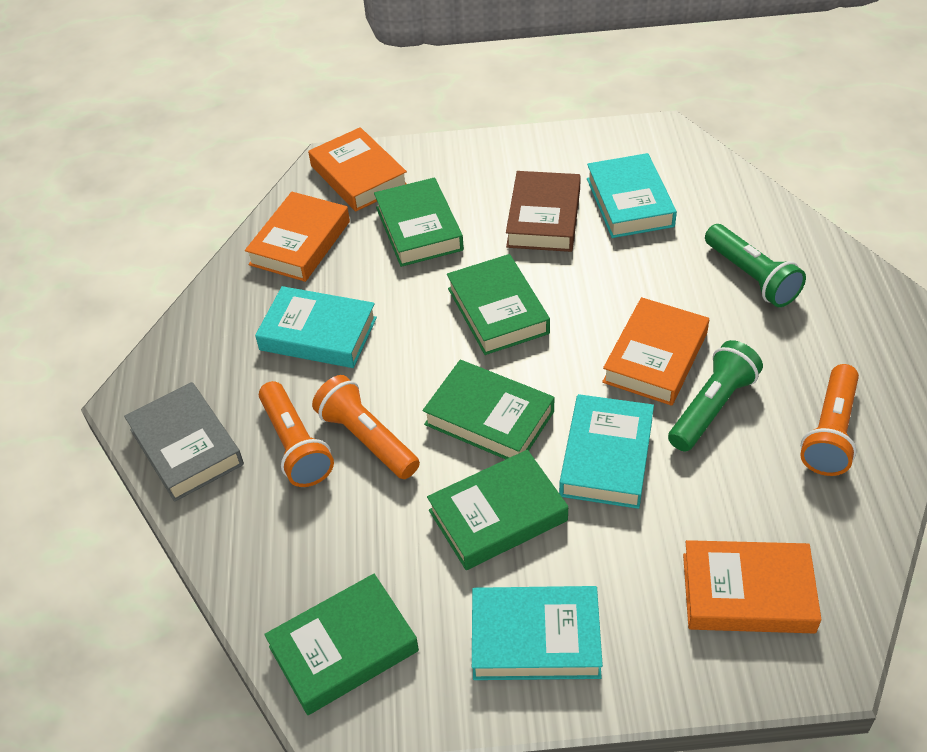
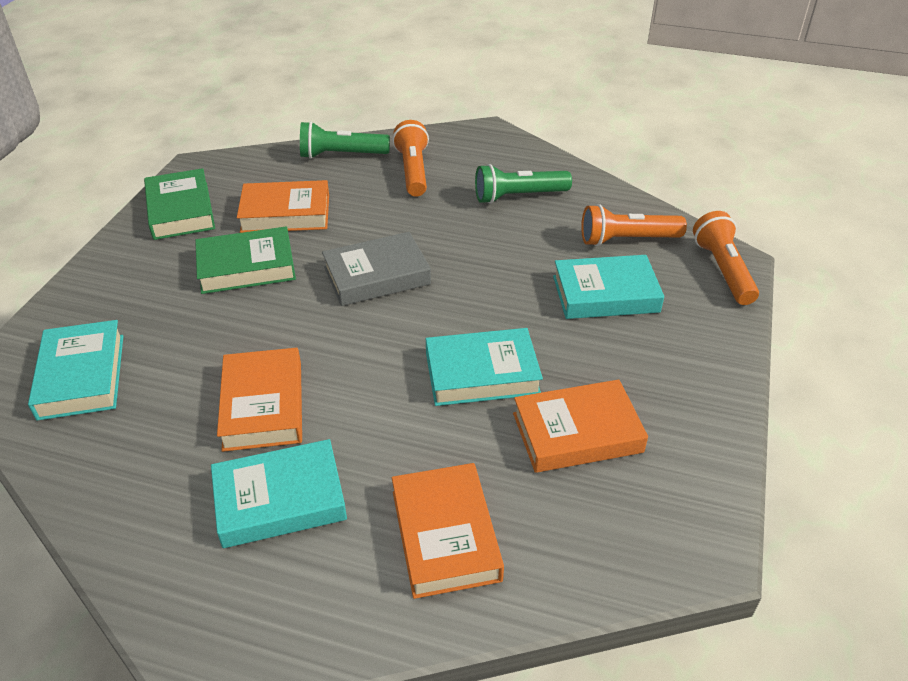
brown book: [506,171,581,252] = 1 -> none = 0
green book: [264,574,419,715] [374,178,464,267] [423,360,554,459] [427,450,568,570] [447,254,550,355] = 5 -> [144,168,215,240] [195,226,296,294] = 2

